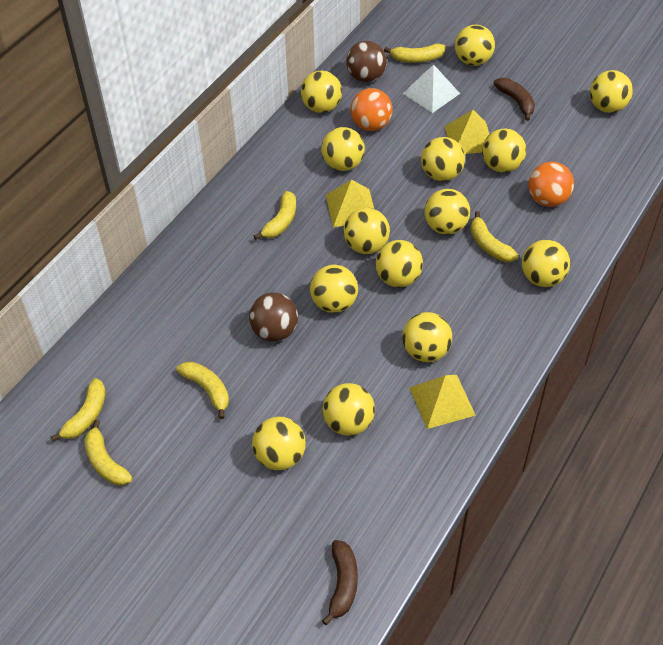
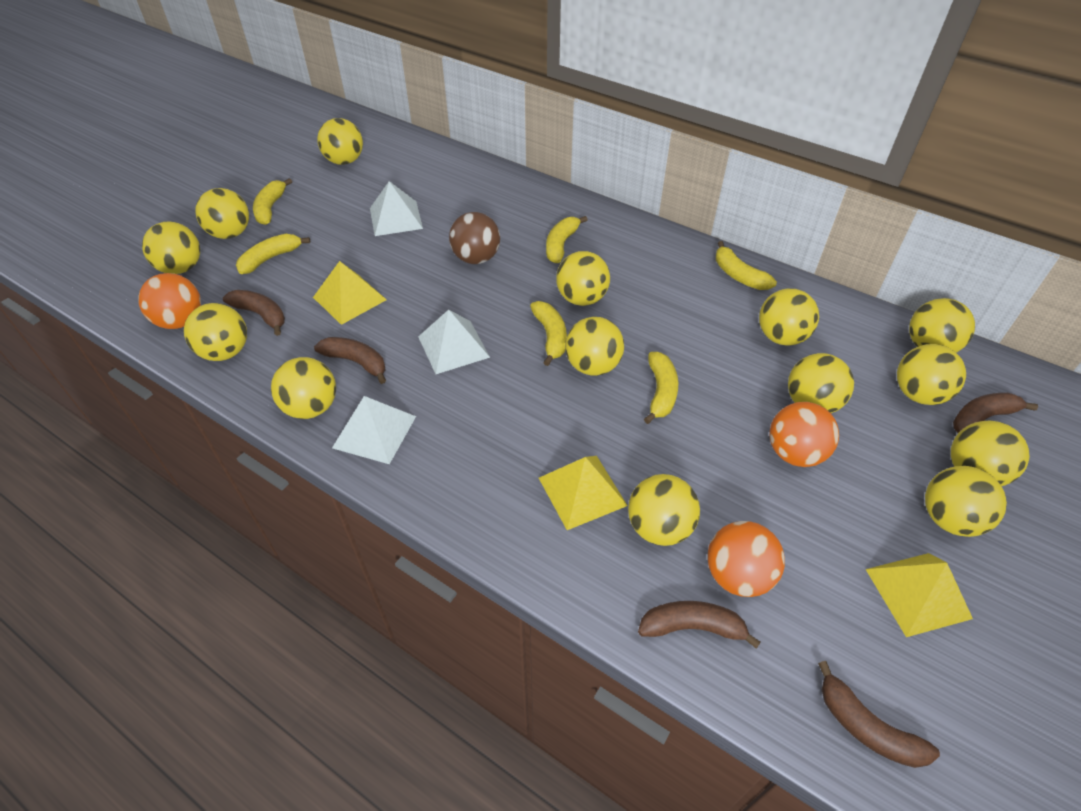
brown ball: [249,292,298,342] [346,41,387,82] = 2 -> [449,212,500,264] = 1
brown banana: [322,540,358,625] [493,78,535,121] = 2 -> [223,290,285,336] [314,337,386,384] [638,601,761,649] [818,661,940,768] [953,393,1038,433] = 5
orange ball: [350,88,393,131] [528,162,574,207] = 2 -> [138,273,201,329] [707,521,785,597] [770,402,839,467] = 3
white pyramid: [402,64,460,113] = 1 -> [332,396,416,464] [370,181,423,236] [418,310,490,374] = 3

